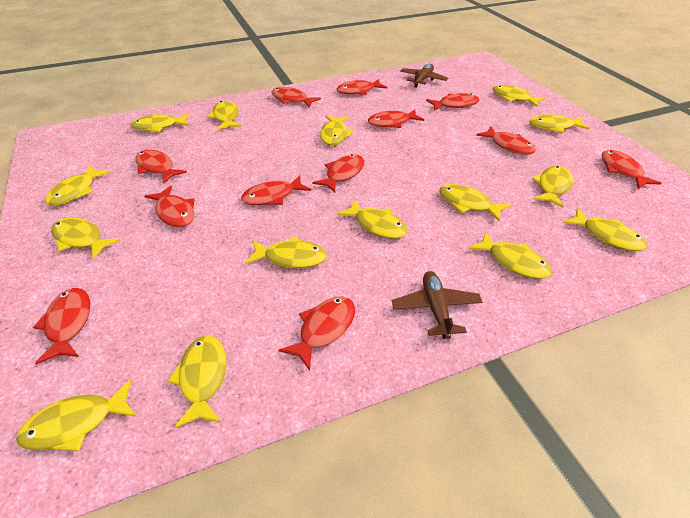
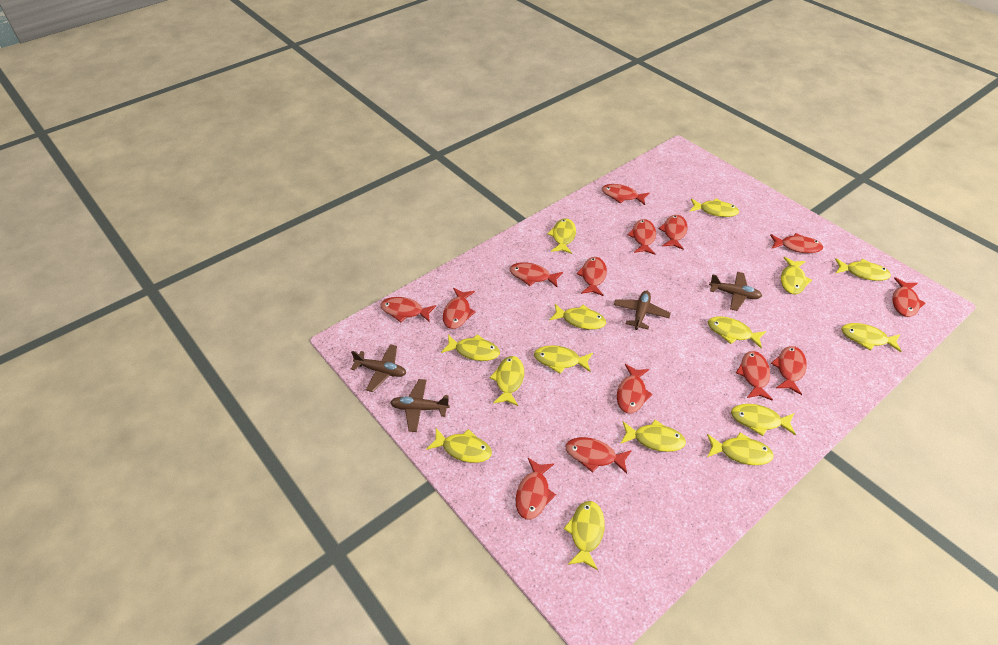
brown plane: [392,271,482,339] [400,63,448,88] = 2 -> [351,344,406,392] [390,379,450,432] [614,291,671,330] [709,272,762,311] = 4
red fish: [33,288,90,365] [135,150,187,184] [145,186,194,227] [241,175,311,205] [272,87,321,107] [278,296,355,371] [313,154,364,192] [337,79,387,95] [368,109,424,128] [426,93,479,110] [476,126,536,155] [601,150,661,189] = 12 -> [380,297,436,322] [443,288,476,329] [510,262,563,287] [516,458,556,520] [566,437,632,474] [576,257,607,296] [602,184,649,205] [617,364,653,413] [628,219,656,255] [658,215,688,250] [736,351,773,401] [770,233,823,253] [771,346,807,395] [892,277,925,317] = 14

